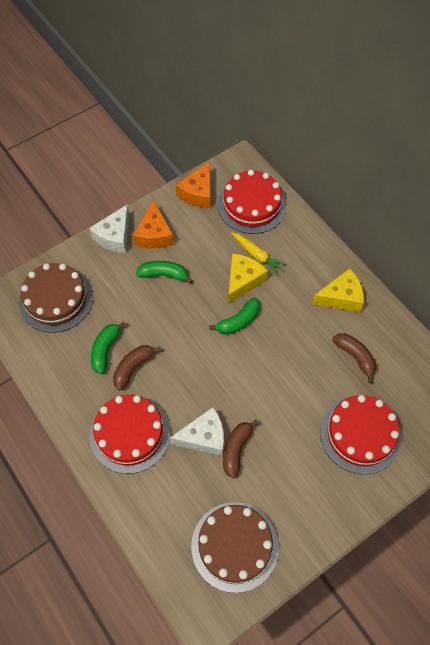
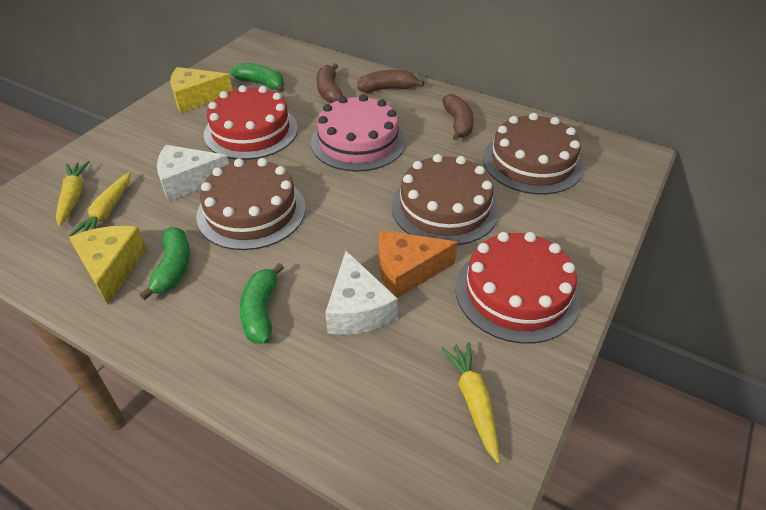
brown cake: [19,263,93,333] [191,502,279,593] = 2 -> [196,158,306,250] [391,154,499,245] [483,113,583,195] = 3
orange cheese: [133,200,174,249] [176,162,211,208] = 2 -> [379,230,458,298] = 1
pink cake: none = 0 -> [311,94,406,172] = 1
red cake: [89,395,171,474] [218,170,286,234] [320,395,402,475] = 3 -> [204,85,298,160] [455,232,580,344] = 2
yellow carrot: [232,232,287,275] = 1 -> [56,161,90,227] [69,172,131,237] [441,342,500,463] = 3

